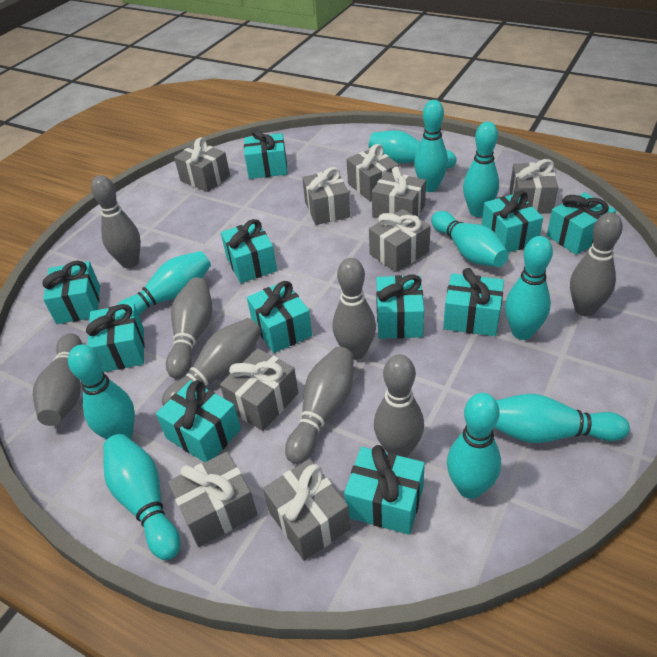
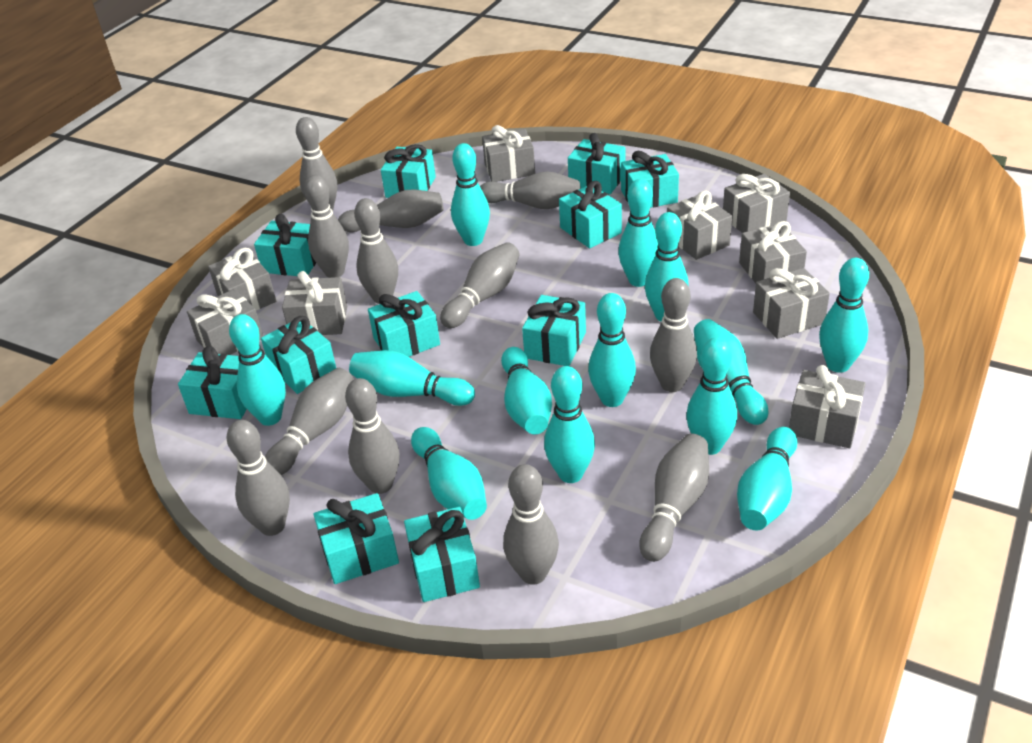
grey bowling pin: [33,333,82,426] [91,175,141,268] [162,318,261,406] [166,277,212,379] [285,347,354,464] [333,258,376,360] [374,354,424,457] [570,212,623,316] = 8 -> [227,420,290,536] [265,368,354,475] [296,117,337,211] [304,175,349,278] [338,189,444,232] [345,378,400,494] [354,198,398,304] [440,242,519,328] [480,171,581,209] [503,464,559,585] [639,434,709,562] [650,278,697,392] = 12
turquoise bowling pin: [68,344,135,440] [103,434,180,560] [117,251,211,316] [369,130,456,169] [414,100,448,192] [431,211,509,267] [447,393,501,499] [463,122,499,217] [494,394,630,443] [505,236,553,340] = 10 -> [229,314,286,426] [349,350,475,406] [411,427,487,520] [451,143,490,246] [501,347,552,434] [544,366,595,483] [588,293,636,407] [618,179,658,287] [645,212,689,322] [686,337,737,455] [694,319,768,425] [737,427,797,531] [819,258,869,373] = 13

